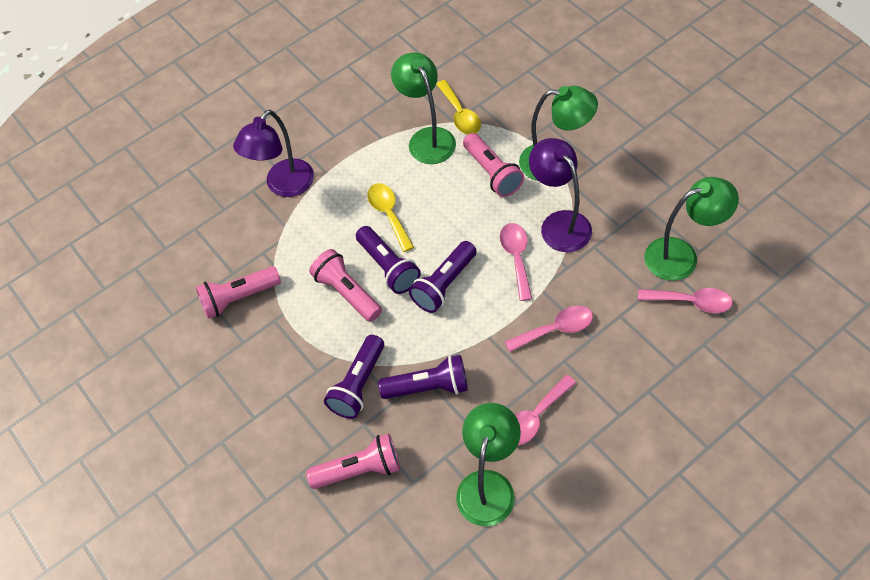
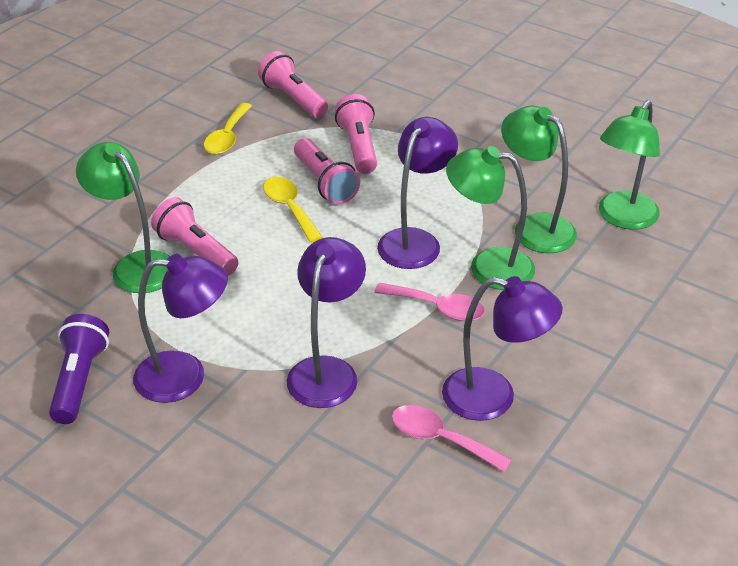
pink spoon: [500,223,532,301] [505,306,593,352] [515,375,576,445] [638,288,733,313] = 4 -> [374,283,485,321] [392,405,512,472] = 2
purple flashlight: [324,335,384,419] [356,226,421,294] [378,355,468,399] [409,241,477,313] = 4 -> [49,314,109,424] = 1
purple lamp: [233,110,314,197] [529,138,592,252] = 2 -> [133,254,228,403] [286,237,366,408] [377,117,458,269] [442,276,563,421] = 4

